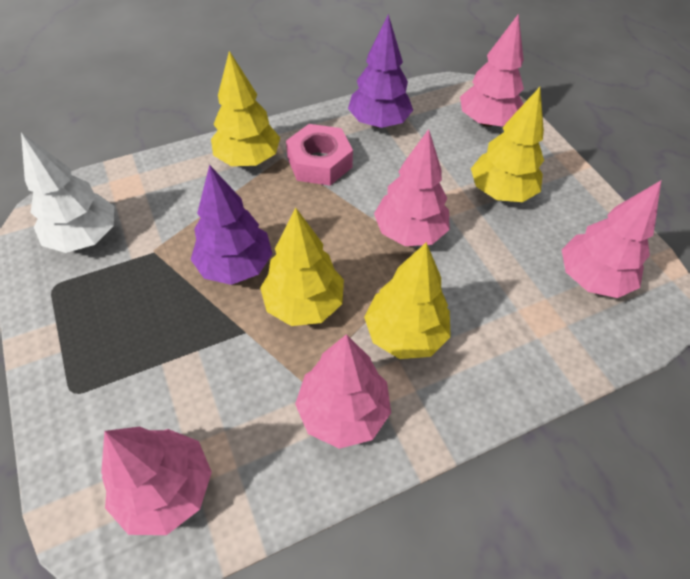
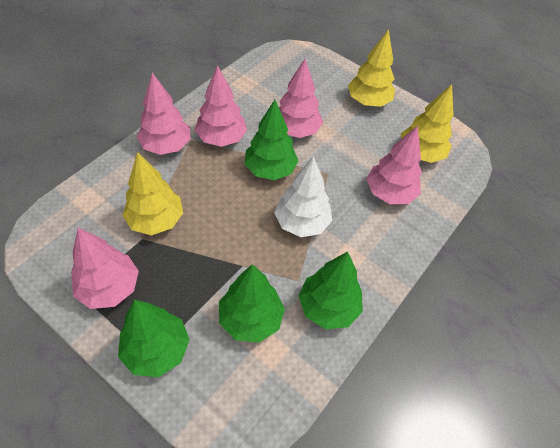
green tree: none = 0 -> [118,300,190,377] [219,264,285,343] [244,100,298,180] [298,251,363,329] = 4
pink nut: [286,124,353,186] = 1 -> none = 0
purple tree: [191,165,272,285] [348,14,413,128] = 2 -> none = 0
yellow tree: [211,51,280,166] [260,208,344,326] [364,242,451,359] [471,87,544,202] = 4 -> [122,152,183,235] [348,29,395,107] [401,84,454,163] = 3

